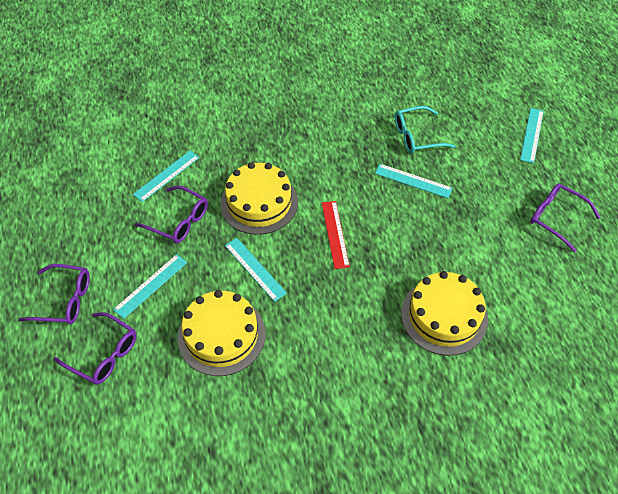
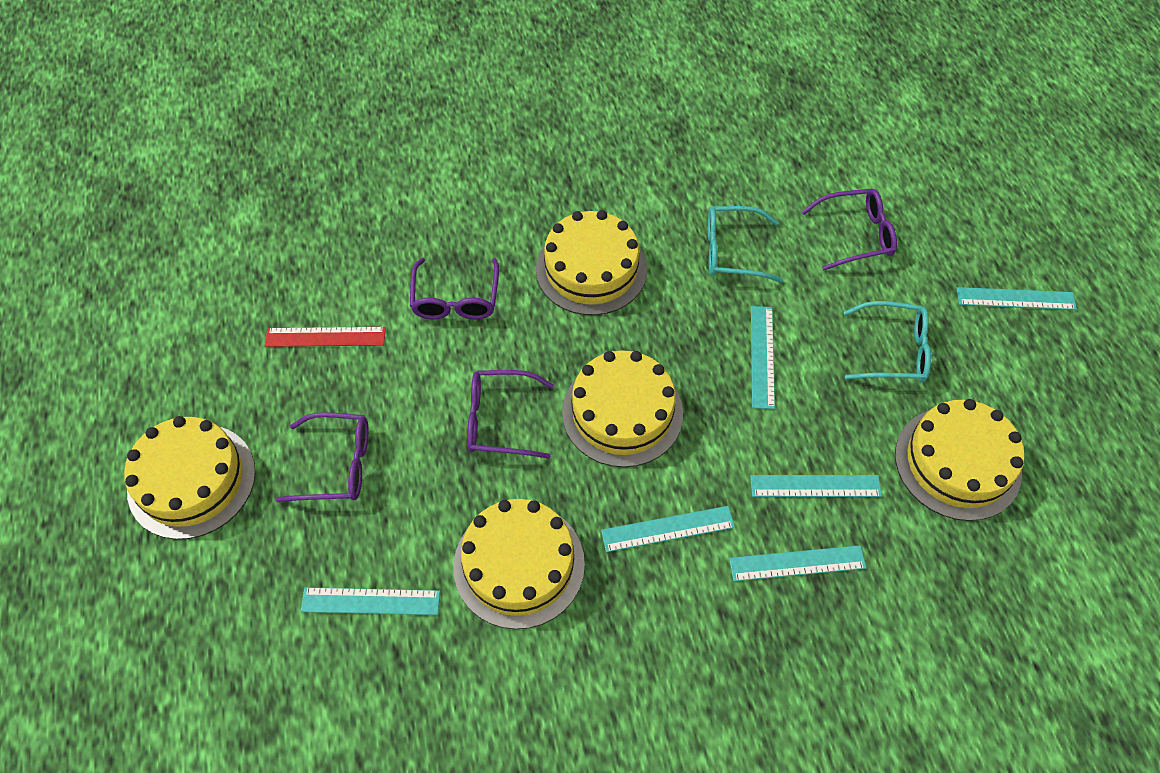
turquoise glasses: [395,106,455,154] = 1 -> [708,206,783,283] [844,301,931,382] = 2
turquoise ruler: [113,254,187,319] [133,150,200,202] [225,238,287,302] [375,164,453,198] [520,108,544,163] = 5 -> [300,587,440,615] [601,506,735,552] [729,545,866,581] [750,475,882,497] [751,306,775,409] [956,287,1077,310] = 6
yellow cake: [177,290,266,376] [220,162,298,235] [401,271,488,356] = 3 -> [124,416,255,540] [453,499,585,629] [536,210,647,315] [562,350,683,467] [895,399,1025,521] = 5

